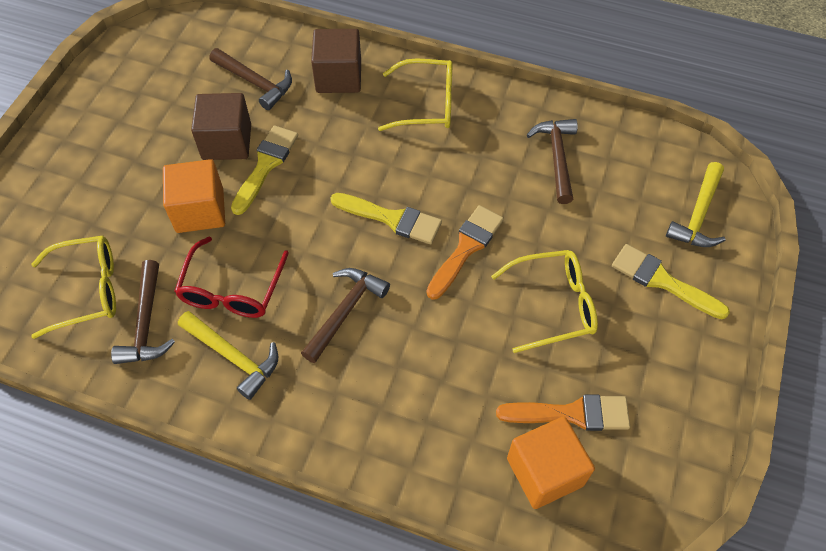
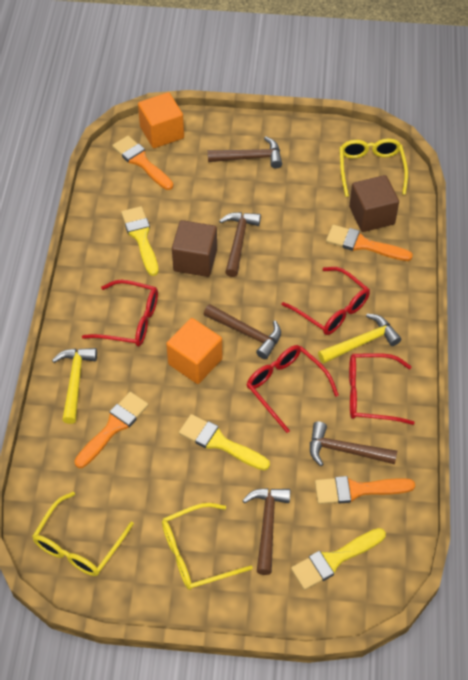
brown hammer: [111,260,175,364] [210,48,292,110] [301,268,390,363] [527,119,578,204] = 4 -> [204,304,281,359] [208,136,282,169] [219,212,261,277] [242,488,291,575] [310,422,397,466] = 5
orange brush: [426,205,504,300] [496,394,630,431] = 2 -> [74,392,148,468] [112,136,173,190] [315,476,415,504] [326,225,413,261] = 4
red glasses: [174,237,289,318] = 1 -> [82,280,158,346] [247,345,339,433] [282,267,370,335] [349,353,415,425] = 4

